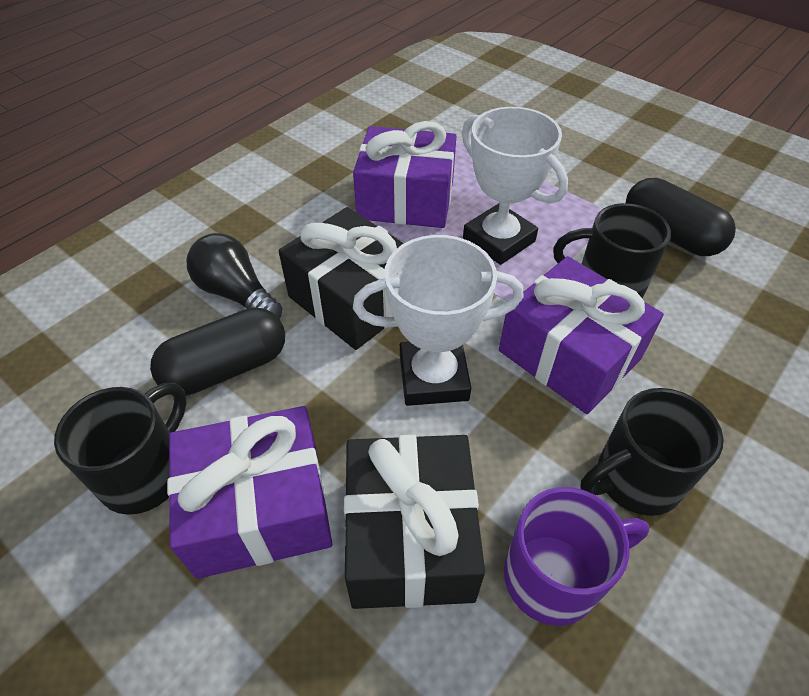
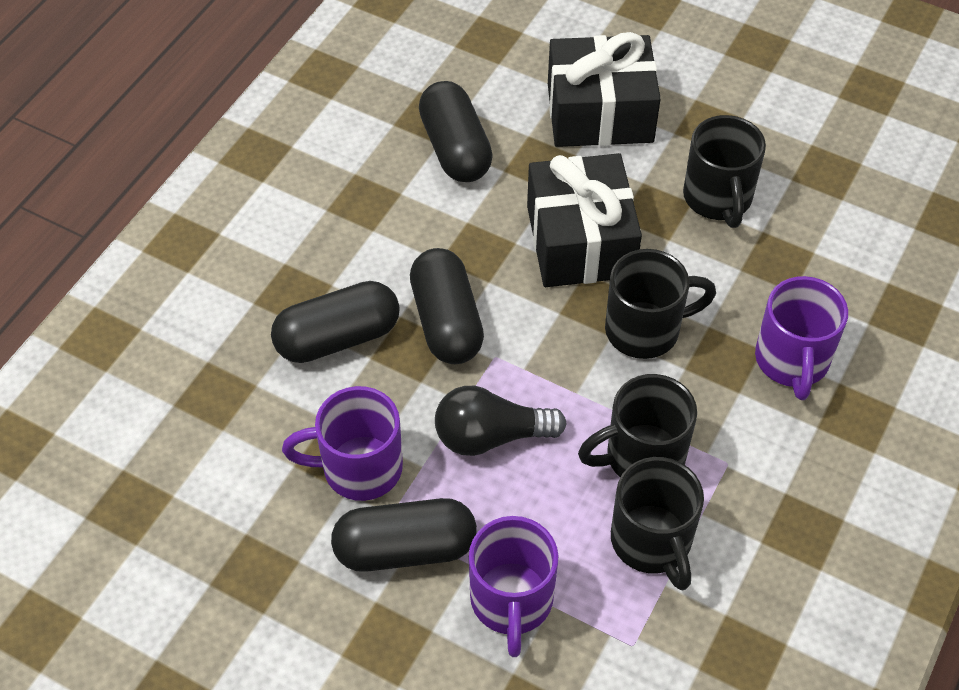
black capsule: [150,308,285,396] [626,178,736,256] = 2 -> [271,281,400,363] [331,498,477,572] [410,248,484,364] [419,81,493,182] = 4
black mug: [54,383,187,515] [553,203,671,298] [580,388,723,516] = 3 -> [578,374,697,477] [605,249,716,359] [611,457,704,591] [683,115,766,228] = 4
purple gift: [167,406,332,579] [353,121,456,228] [499,256,664,414] = 3 -> none = 0
purple mug: [504,487,650,626] = 1 -> [282,386,403,501] [469,516,558,657] [755,276,848,400] = 3
white trophy: [353,235,523,406] [462,107,568,265] = 2 -> none = 0

